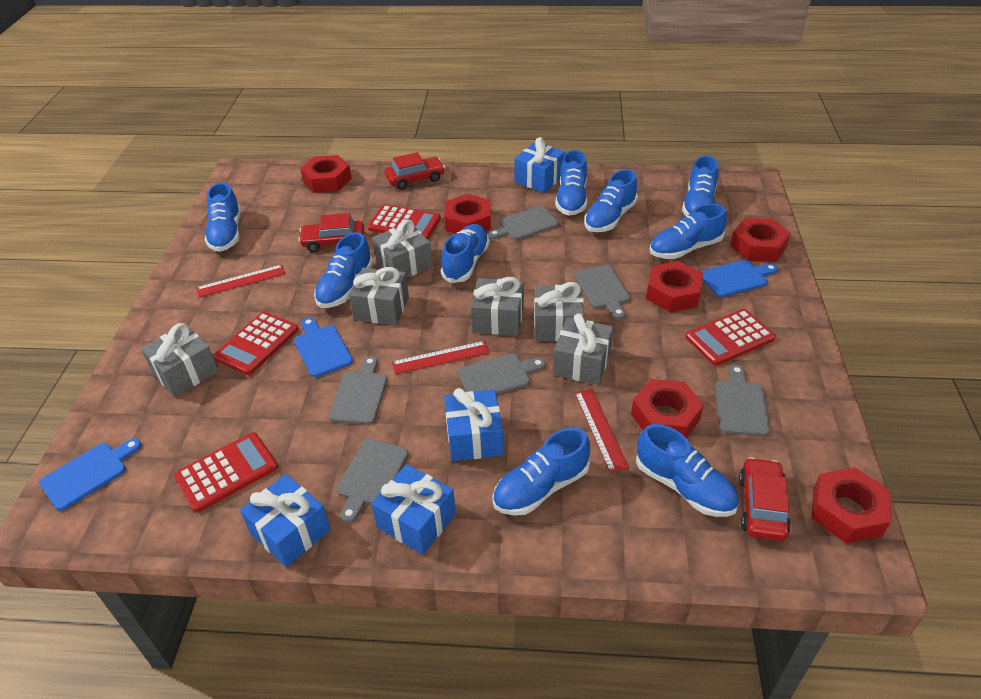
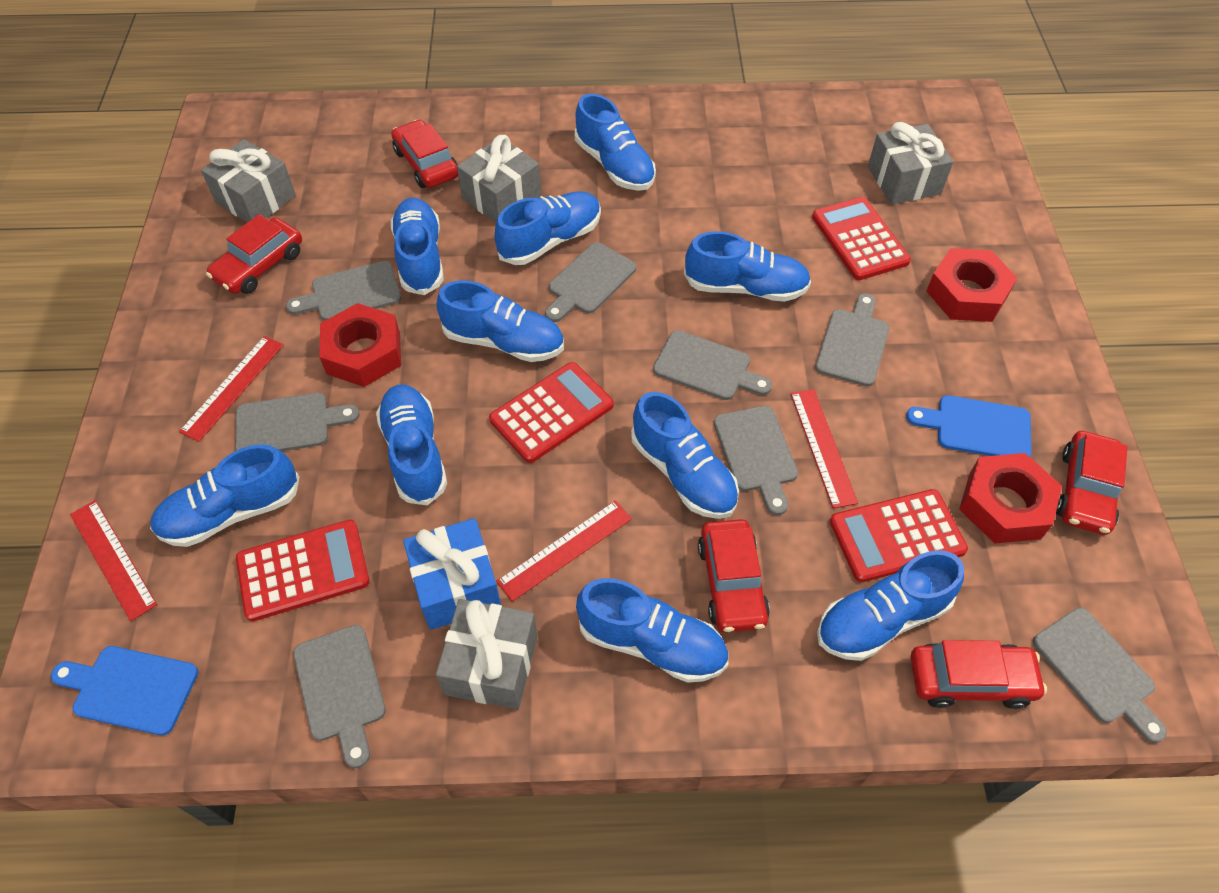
blue cutting board: [39,438,142,511] [294,317,353,377] [701,260,778,297] = 3 -> [51,646,198,736] [906,395,1031,457] = 2
blue gift: [240,474,330,567] [371,464,456,555] [444,388,503,461] [514,137,565,193] = 4 -> [403,518,501,630] = 1
blue shoe: [205,183,241,252] [314,232,373,308] [441,224,490,283] [492,427,590,516] [555,150,587,216] [584,169,638,232] [636,424,739,517] [649,204,727,259] [682,155,719,216] = 9 -> [150,444,299,547] [376,384,447,505] [391,198,444,295] [436,280,564,362] [495,191,601,265] [575,94,656,191] [576,578,728,683] [631,392,739,519] [684,231,811,302] [817,550,964,661] = 10
grey cutting board: [329,356,387,425] [336,439,409,523] [458,354,546,395] [488,206,559,240] [574,265,630,319] [715,365,770,436] = 6 -> [235,393,360,451] [286,261,401,321] [293,625,386,768] [545,242,636,322] [653,330,772,400] [714,406,798,515] [815,293,889,386] [1033,608,1167,743] = 8
grey gift: [141,323,218,397] [349,267,409,325] [373,220,433,278] [471,277,524,336] [534,282,584,341] [553,313,613,385] = 6 -> [201,139,296,223] [436,599,537,709] [457,135,541,223] [868,122,954,204] = 4
red car: [298,213,364,252] [384,152,445,190] [739,457,791,541] = 3 -> [206,214,302,294] [391,119,458,188] [698,519,770,633] [911,640,1047,709] [1056,431,1128,535] = 5
red nut: [300,155,352,193] [444,194,491,234] [631,379,704,438] [646,261,703,313] [730,218,791,262] [811,467,891,543] = 6 -> [319,303,401,387] [926,248,1017,322] [959,453,1062,543] = 3
red ruler: [196,265,285,297] [392,341,490,374] [575,389,629,473] = 3 -> [70,500,157,621] [179,336,284,442] [496,500,632,602] [790,389,858,508] = 4

